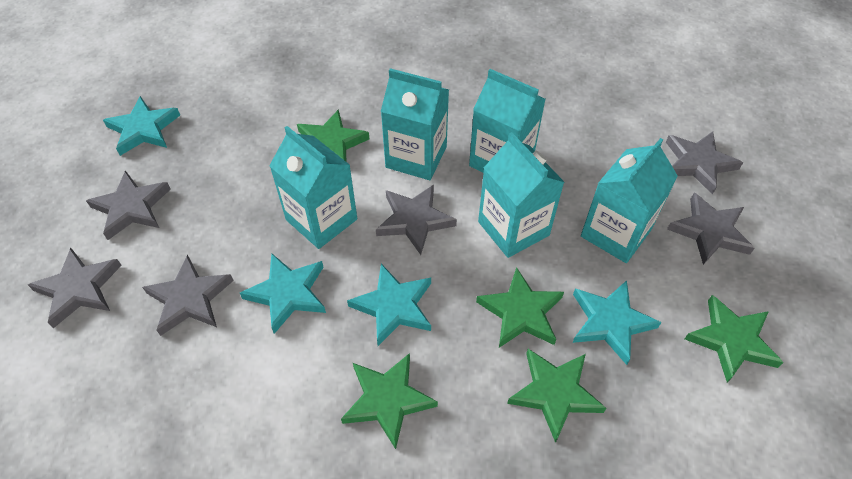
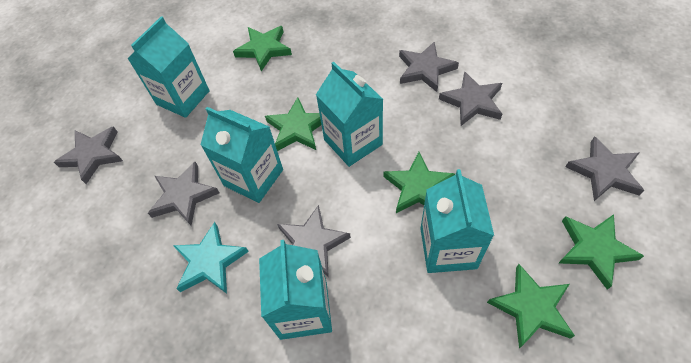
turquoise star: [103,96,180,156] [240,253,326,334] [347,264,431,346] [572,280,662,365] = 4 -> [173,222,249,294] = 1

